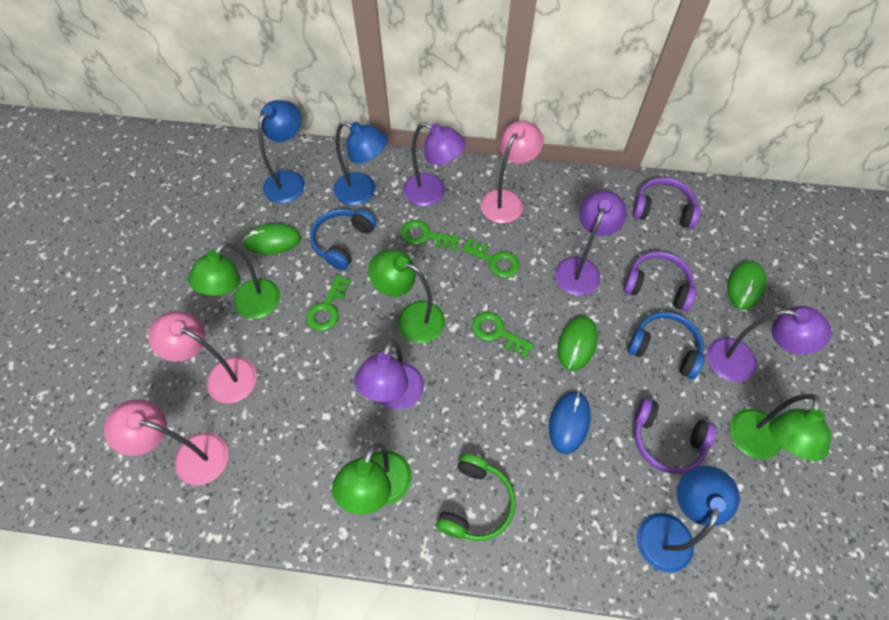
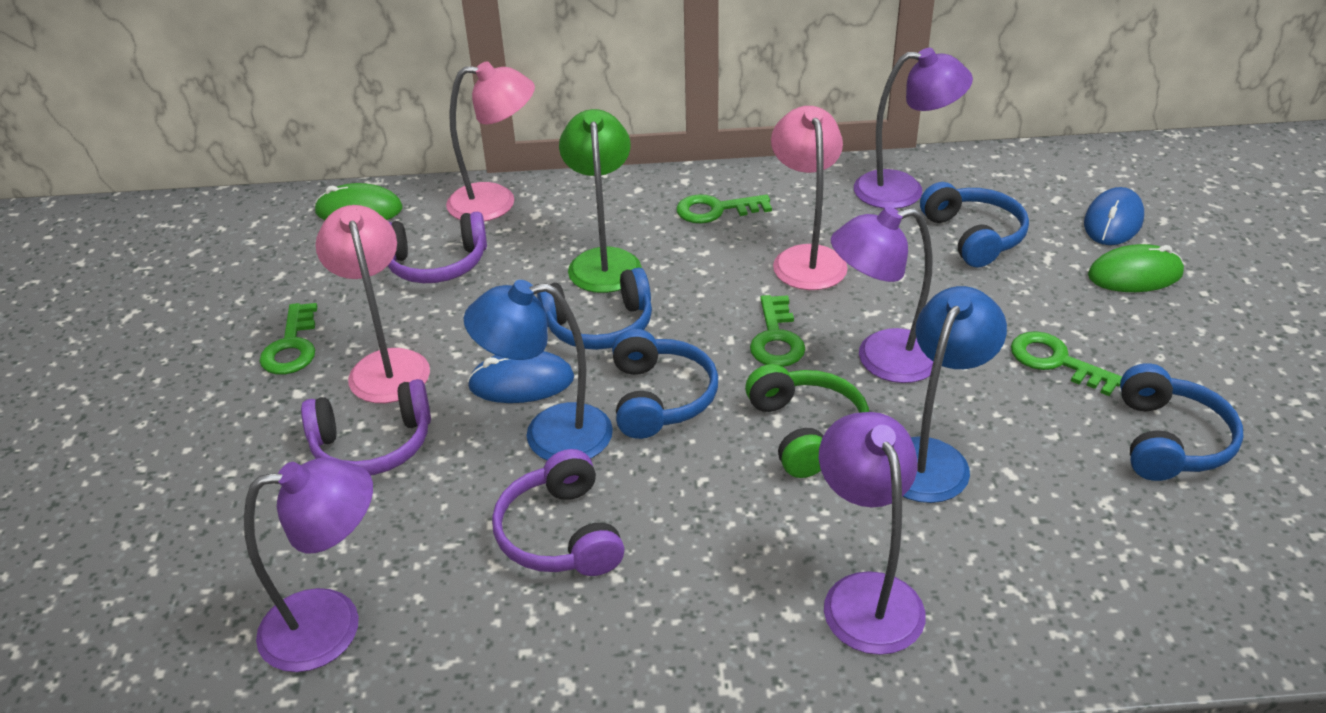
blue headphones: [310,209,377,270] [627,312,705,379] = 2 -> [537,268,652,350] [612,329,718,439] [920,182,1029,268] [1120,363,1243,481] = 4
blue lamp: [258,100,305,203] [334,121,387,205] [637,466,740,573] = 3 -> [464,280,613,460] [903,286,1007,503] = 2
blue mouse: [549,391,591,454] = 1 -> [467,351,574,403] [1084,187,1144,245] = 2
green lamp: [188,242,280,319] [332,443,411,515] [368,250,445,343] [730,394,831,461] = 4 -> [559,109,641,293] = 1
green mouse: [243,223,301,254] [557,316,598,371] [727,261,766,310] = 3 -> [314,183,403,220] [1088,244,1184,292] = 2

